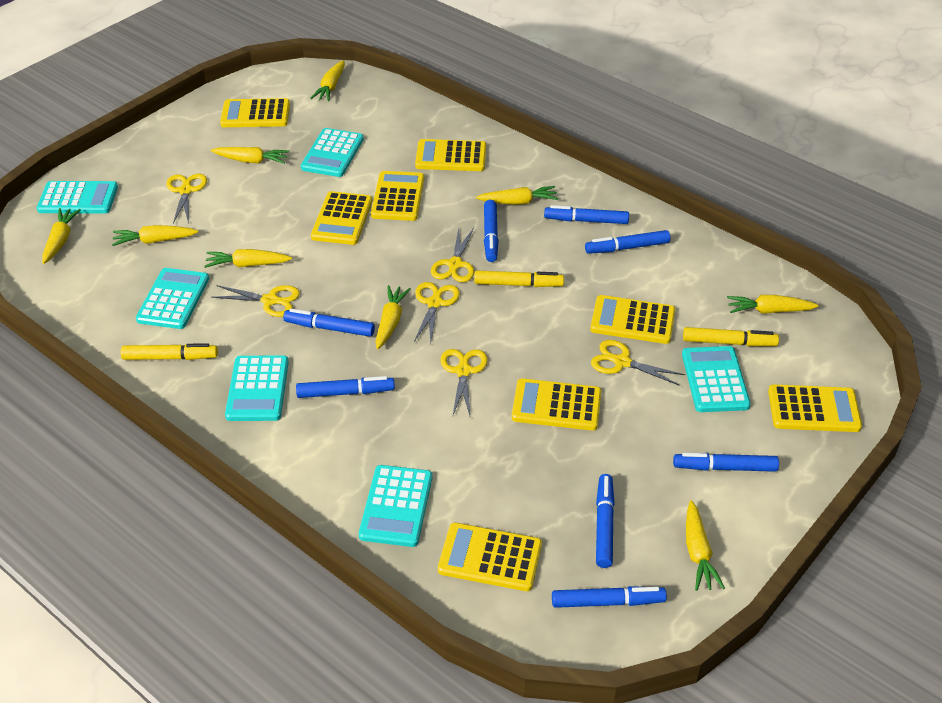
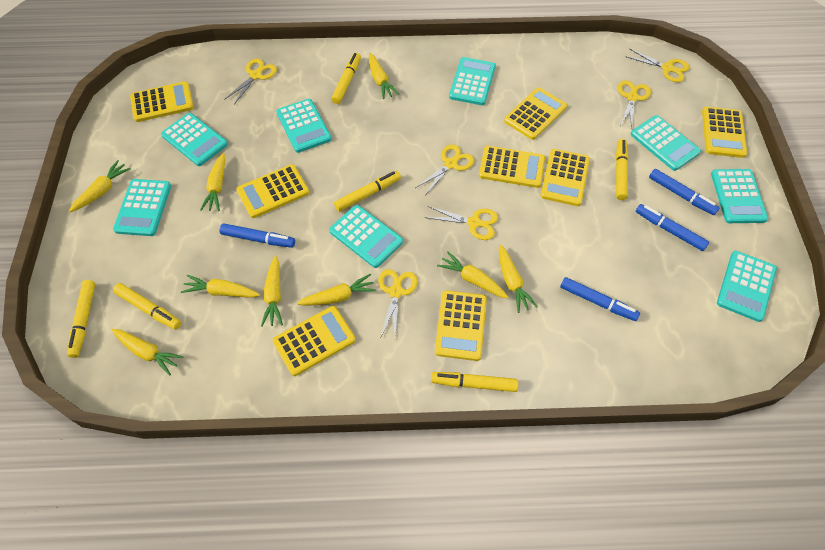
blue marker: [283,309,375,337] [296,376,395,398] [484,200,499,262] [544,205,629,224] [552,586,667,608] [585,230,670,254] [596,474,615,568] [673,453,779,472] = 8 -> [220,223,295,248] [560,277,640,321] [636,204,709,251] [649,169,719,215] = 4
turquoise calculator: [37,181,118,214] [136,268,209,329] [225,356,289,421] [301,128,364,177] [359,465,432,547] [682,346,751,412] = 6 -> [113,179,171,236] [161,113,228,166] [276,99,332,153] [329,205,403,268] [449,57,496,105] [631,115,701,171] [711,169,768,223] [717,251,777,322] = 8
yellow marker: [121,343,218,360] [474,271,564,287] [683,327,779,346] = 3 -> [67,280,95,358] [113,283,181,330] [331,53,361,104] [334,171,401,211] [431,372,518,392] [616,139,628,200] = 6

